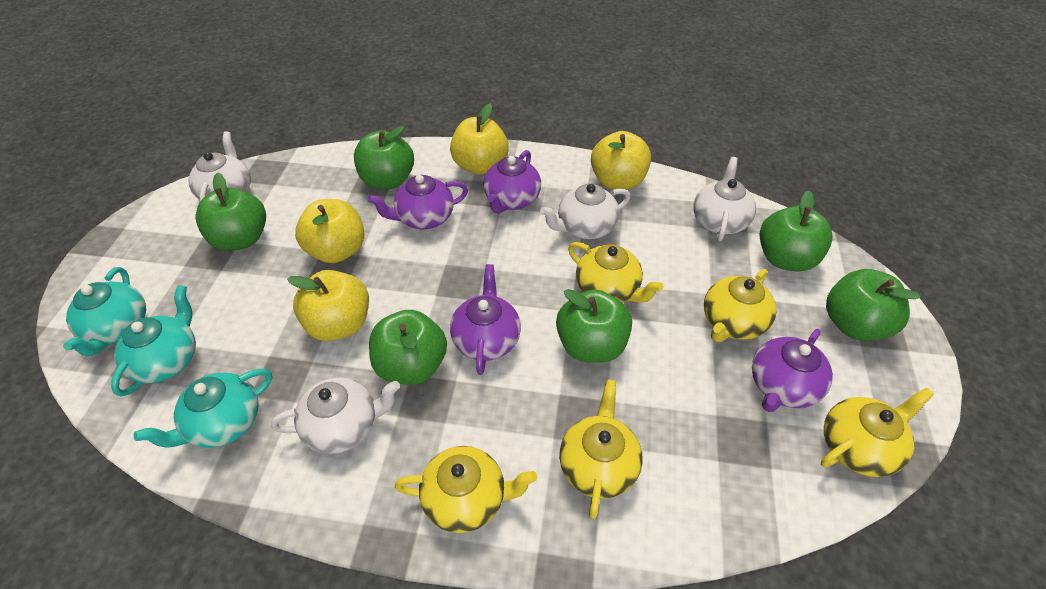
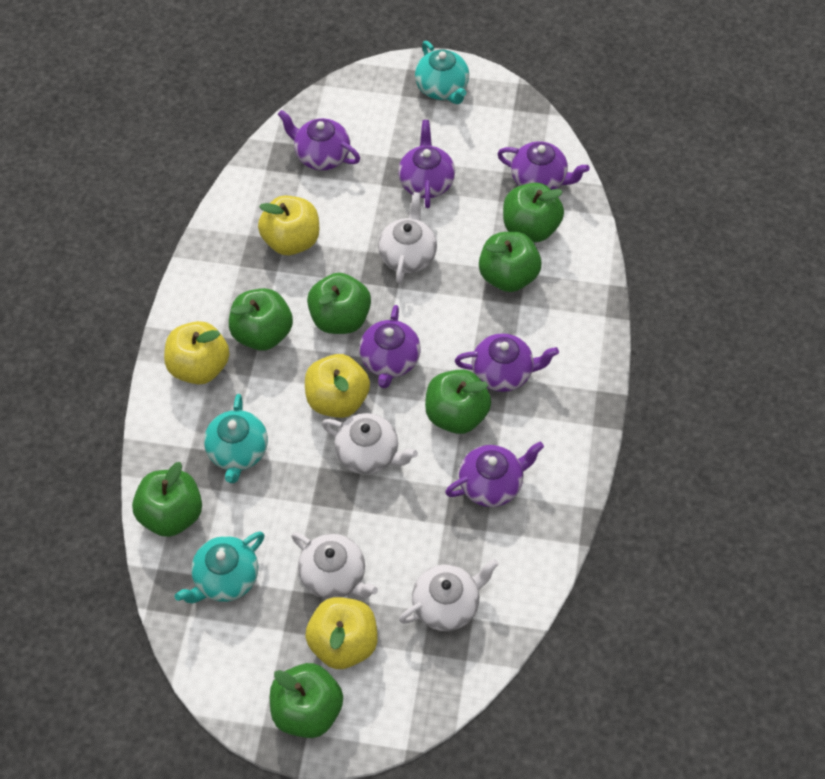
green apple: [196,172,266,251] [354,126,414,189] [369,310,447,385] [556,289,632,363] [759,190,833,272] [826,269,920,341] = 6 -> [132,462,202,537] [229,288,293,351] [270,663,343,738] [307,273,371,334] [425,369,491,434] [479,232,542,292] [503,183,564,242] = 7
purple teapot: [368,175,468,229] [450,264,521,375] [483,150,541,214] [752,329,833,412] = 4 -> [278,110,360,170] [359,305,421,389] [398,120,455,208] [445,442,544,507] [455,333,559,392] [497,141,590,190] = 6
yellow teapot: [395,446,537,533] [559,379,643,519] [568,242,663,303] [704,269,777,342] [821,388,934,477] = 5 -> none = 0

